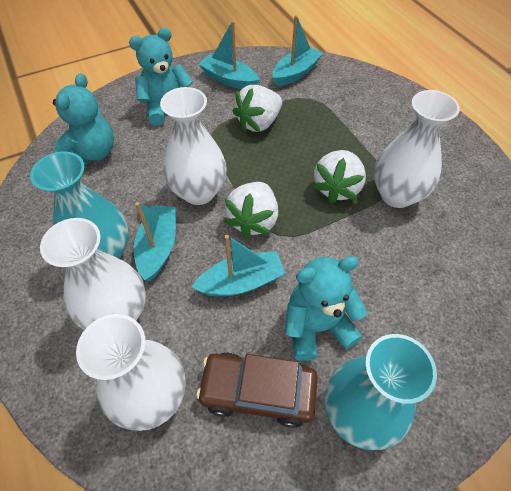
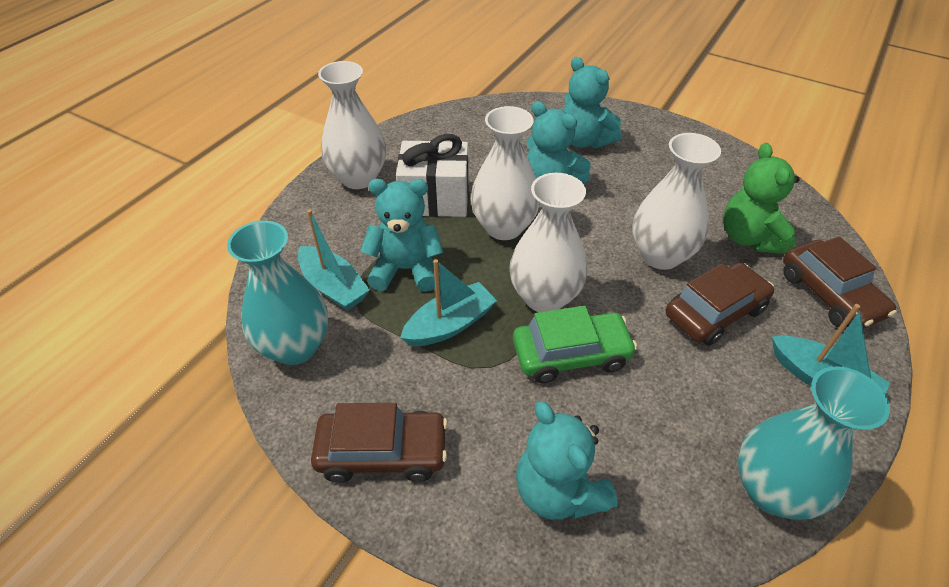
brown car: [196,353,318,428] = 1 -> [311,403,448,483] [666,262,774,346] [783,236,896,329] = 3
green car: none = 0 -> [513,306,637,383] = 1
green teddy bear: none = 0 -> [723,143,800,254] = 1
turquoise boat: [134,202,176,281] [192,235,286,296] [199,21,260,89] [273,15,323,86] = 4 -> [298,209,370,311] [400,259,497,346] [772,304,890,394] = 3
turquoise teddy bear: [53,73,114,165] [129,28,193,126] [285,256,367,361] = 3 -> [361,179,444,292] [516,401,618,520] [526,101,591,184] [563,57,621,149] = 4
white gift: none = 0 -> [396,134,469,217] = 1
white strawberry: [224,182,278,238] [232,85,282,132] [312,150,366,204] = 3 -> none = 0

